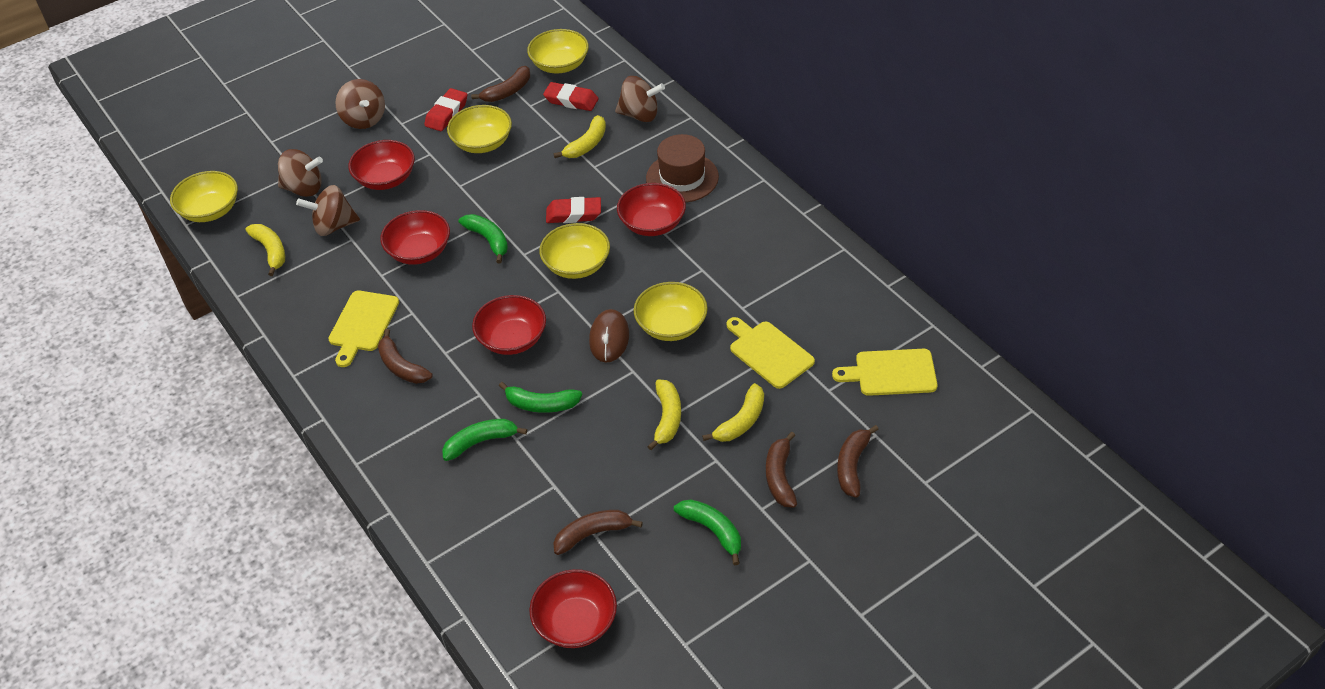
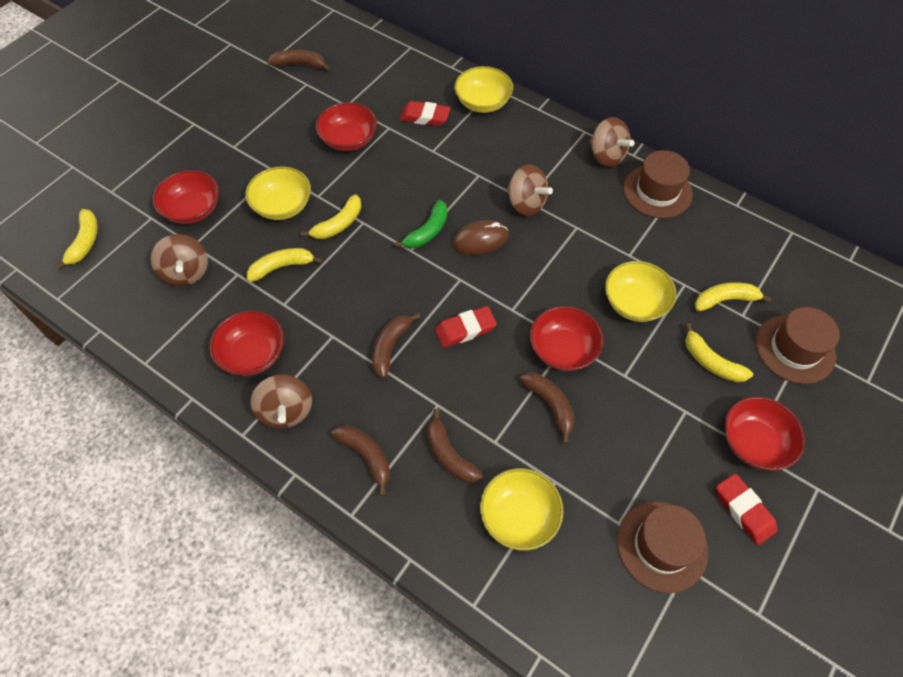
brown hat: [646,134,719,203] = 1 -> [617,501,708,593] [623,150,693,218] [756,307,839,384] = 3
green banana: [442,419,527,461] [459,214,508,263] [499,382,582,413] [674,499,741,565] = 4 -> [394,200,447,248] = 1
yellow banana: [246,224,285,276] [554,115,606,158] [647,380,681,450] [702,383,764,442] = 4 -> [55,209,98,270] [247,248,322,282] [301,194,361,239] [685,323,753,382] [695,282,772,311] = 5
yellow bowl: [170,171,238,222] [447,105,512,153] [527,29,589,73] [539,223,610,279] [634,282,708,341] = 5 -> [245,166,311,220] [454,66,513,113] [480,468,564,550] [605,261,676,322] = 4
yellow cutting board: [328,291,399,367] [727,317,815,389] [832,349,938,396] = 3 -> none = 0

